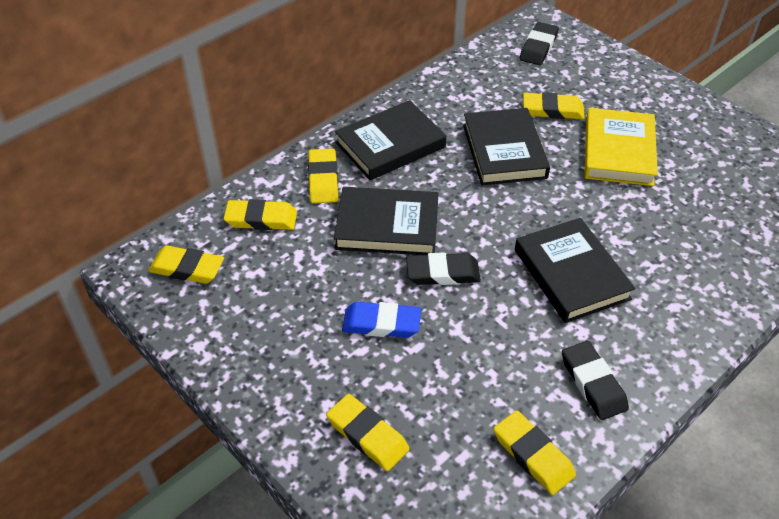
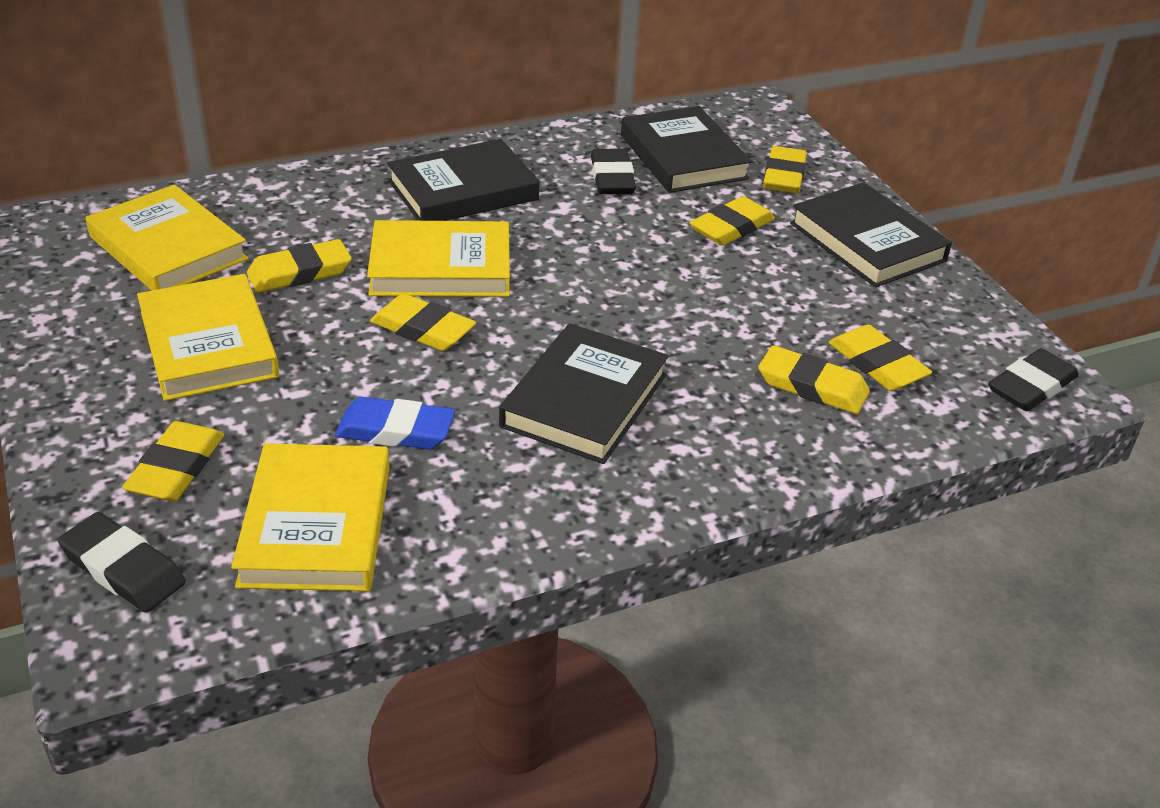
yellow book: [585,108,658,186] = 1 -> [86,185,248,291] [137,274,279,401] [231,443,390,591] [367,220,510,297] = 4
yellow eraser: [148,246,224,284] [224,199,297,230] [308,148,338,203] [326,394,410,471] [494,411,576,495] [523,92,585,119] = 6 -> [122,421,224,501] [247,239,352,293] [370,293,476,351] [690,196,775,246] [758,345,870,414] [763,146,807,193] [829,325,932,391] = 7

